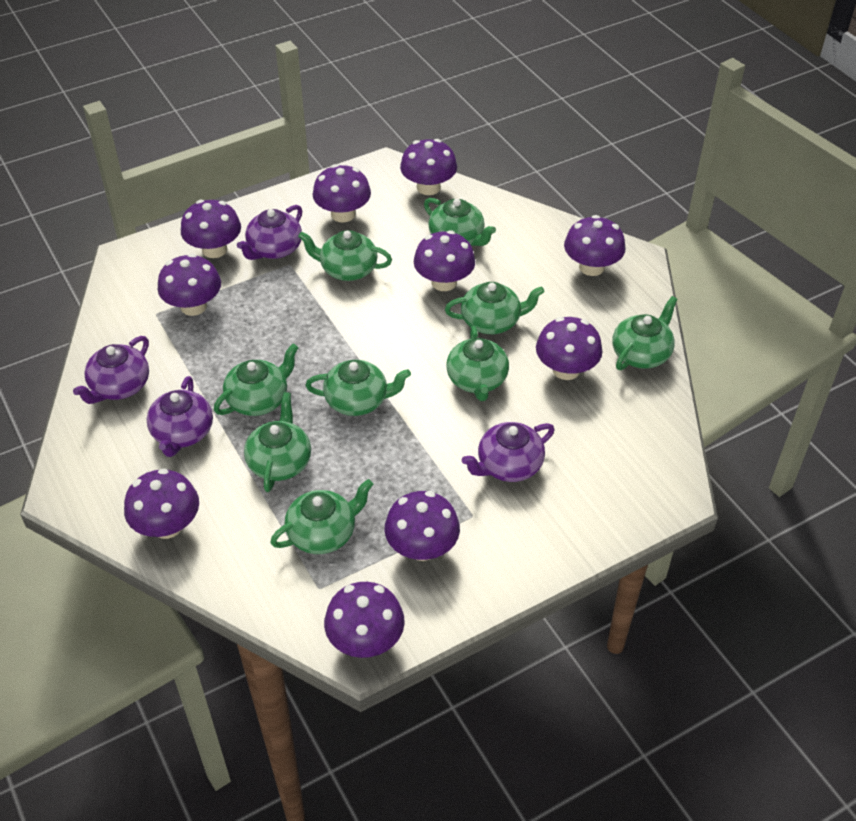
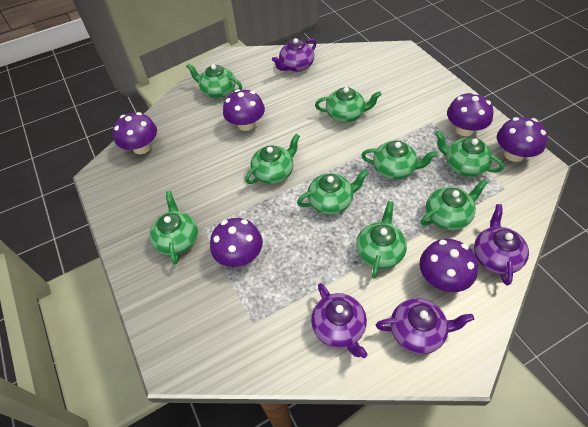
purple mushroom: [124,468,199,539] [158,253,221,316] [181,200,241,258] [312,164,371,222] [324,582,405,658] [385,491,460,561] [400,139,457,195] [414,230,475,291] [536,317,602,380] [564,215,625,276] = 10 -> [113,112,157,154] [210,218,263,267] [223,89,265,131] [420,239,478,292] [447,92,493,136] [497,117,548,162] = 6

